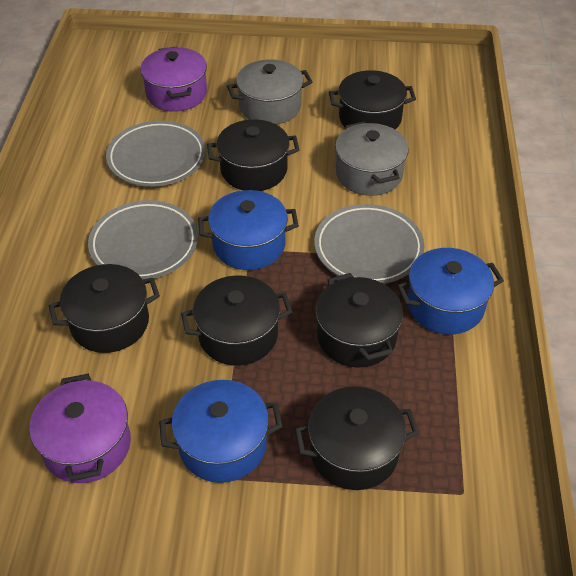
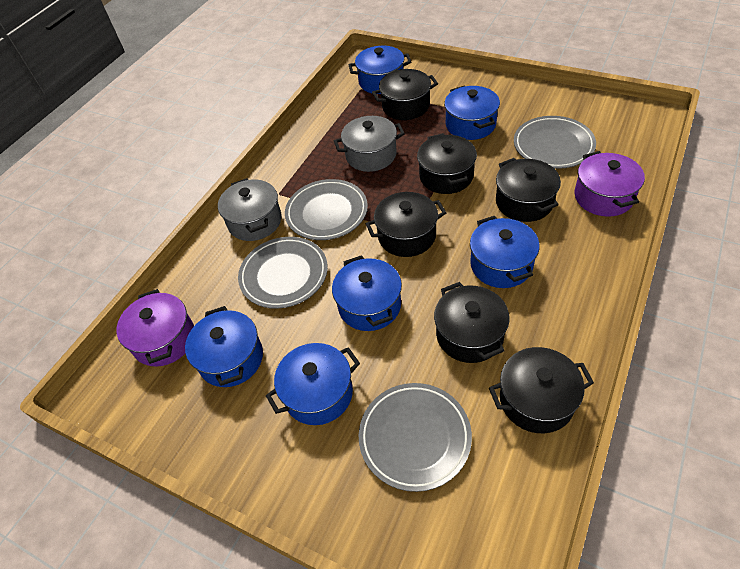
blue pot: [159,380,282,483] [198,190,299,270] [397,248,504,334] = 3 -> [185,306,263,387] [266,343,360,425] [332,255,402,331] [349,46,411,94] [444,86,500,140] [470,216,539,288] = 6
grey plate: [88,200,198,280] [106,121,206,187] [314,204,424,284] = 3 -> [238,237,328,309] [285,179,368,240] [359,383,472,492] [514,116,596,169] = 4

